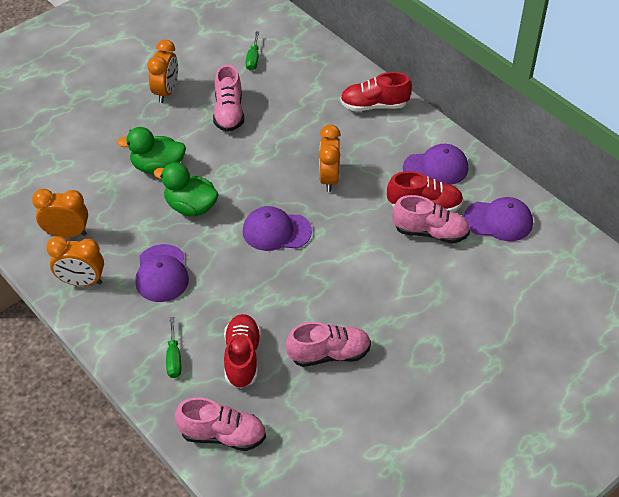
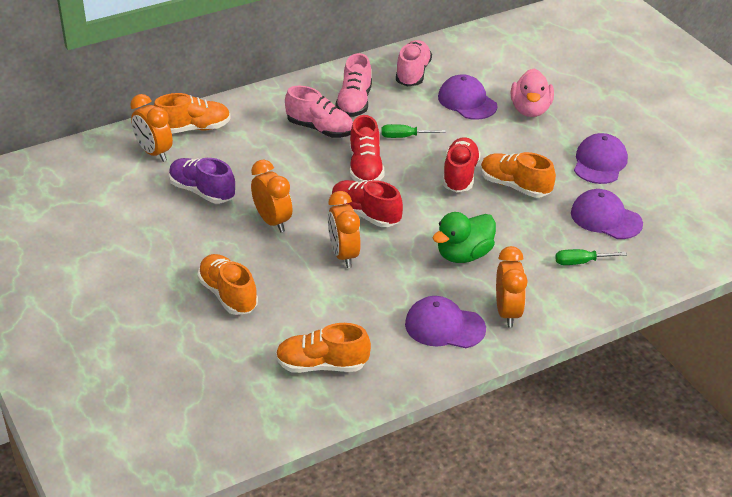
green duck: [117,127,186,174] [154,162,219,216] = 2 -> [433,212,496,263] = 1
orange shoe: none = 0 -> [154,93,231,133] [197,254,258,315] [276,323,371,373] [481,152,556,198] = 4
pink duck: none = 0 -> [511,69,554,117] = 1
pink shoe: [175,397,266,451] [213,65,244,132] [286,322,371,367] [392,195,470,244] = 4 -> [285,86,353,138] [335,53,372,117] [396,40,432,87] = 3
purple shoe: none = 0 -> [169,158,235,204] = 1

